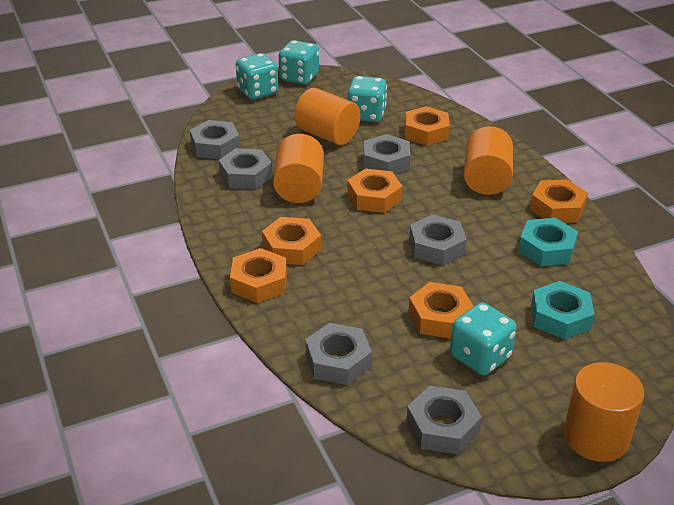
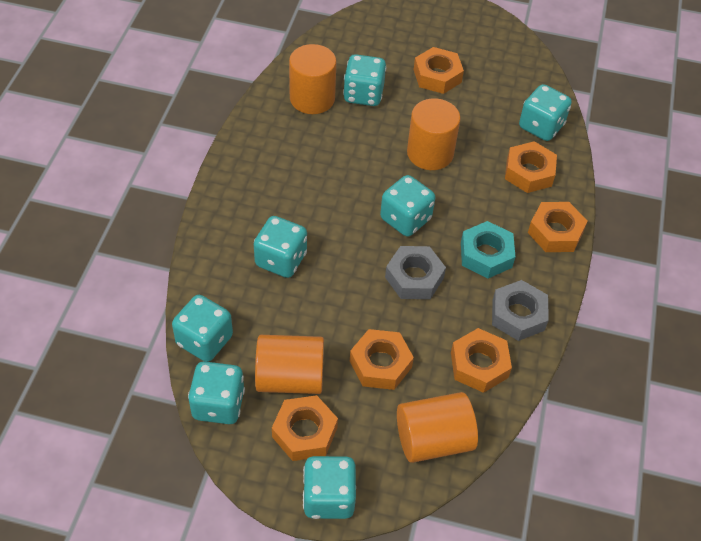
grey nut: [190,120,240,159] [219,148,273,189] [305,323,372,385] [364,134,410,174] [406,386,482,455] [409,214,467,266] = 6 -> [385,246,446,299] [492,280,549,341] = 2
turquoise dice: [236,53,279,99] [279,40,319,85] [347,76,387,122] [450,302,517,375] = 4 -> [172,295,233,362] [188,361,245,424] [254,216,307,278] [303,456,356,519] [343,54,386,106] [380,175,435,237] [519,84,572,141] = 7
turquoise nut: [518,218,578,266] [531,281,595,340] = 2 -> [461,221,515,278] = 1

